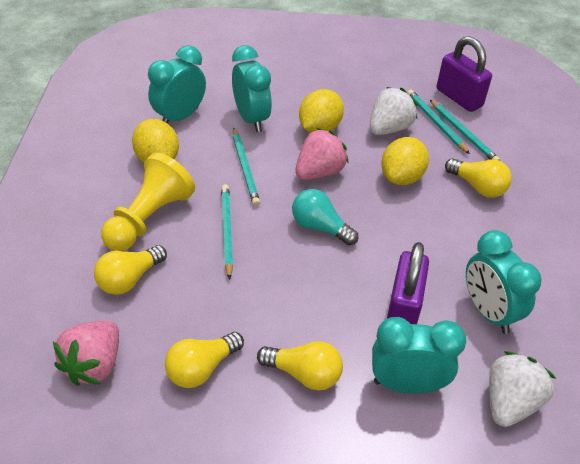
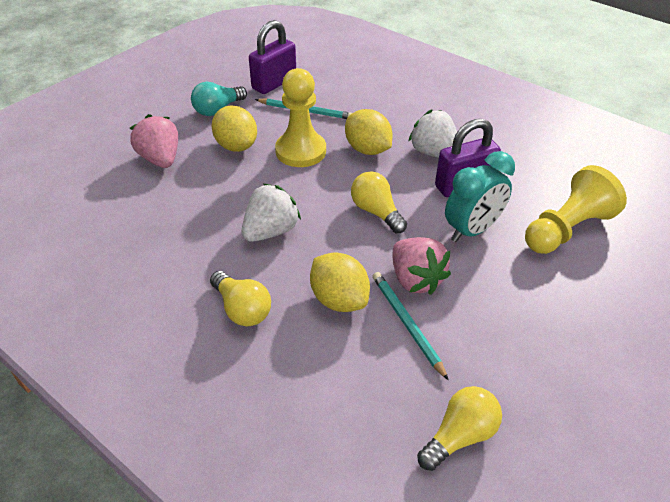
turquoise clock: [148,45,206,124] [232,45,272,132] [372,317,466,394] [466,230,541,334] = 4 -> [445,151,515,242] = 1
turquoise pencil: [221,184,233,280] [233,127,260,206] [407,90,470,154] [430,100,500,161] = 4 -> [255,98,352,119] [373,272,448,380] = 2
yellow light bulb: [94,245,167,295] [165,332,244,388] [257,341,343,391] [445,158,512,197] = 4 -> [210,271,271,326] [351,171,407,233] [417,386,502,471] = 3
yellow pawn: [101,153,195,251] = 1 -> [275,68,326,167] [525,165,627,254] = 2

